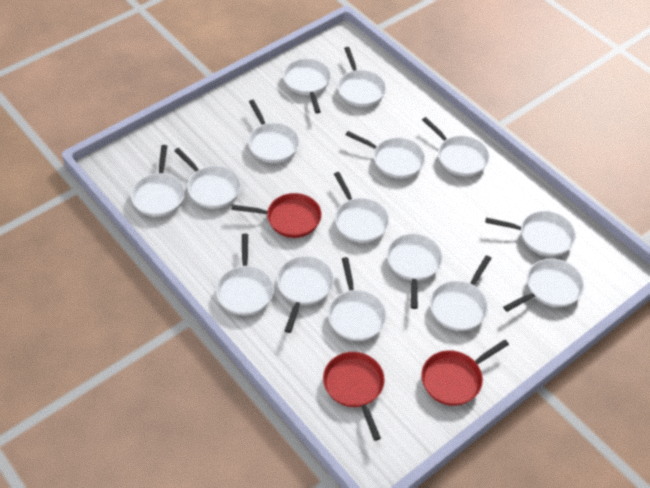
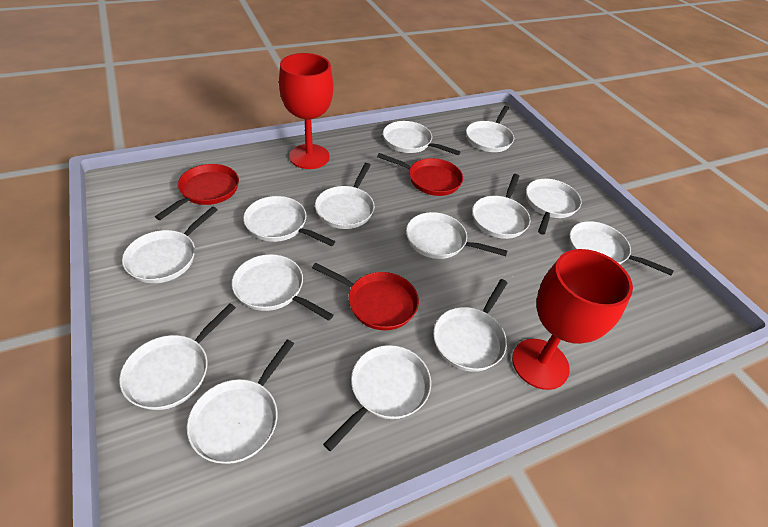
red goblet: none = 0 -> [279,53,333,169] [512,249,633,390] = 2
white pan: [131,145,185,217] [174,148,241,209] [216,234,274,315] [248,100,299,163] [277,256,334,333] [283,58,331,114] [328,257,387,341] [334,172,389,243] [338,47,386,107] [346,131,425,179] [387,234,443,309] [422,117,490,176] [430,255,492,331] [485,211,576,256] [503,259,584,312] = 15 -> [119,303,236,410] [122,206,217,283] [187,340,294,464] [232,254,333,321] [243,196,336,246] [315,163,374,229] [323,345,431,451] [383,121,461,155] [406,212,507,259] [433,279,507,372] [466,106,514,152] [472,174,530,239] [526,179,582,234] [569,221,674,275] = 14

